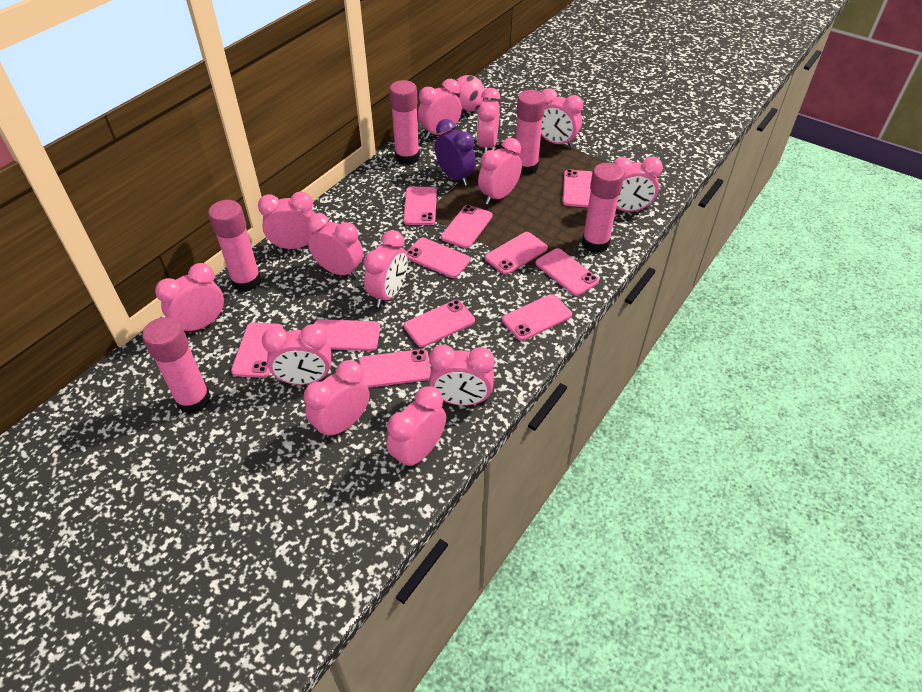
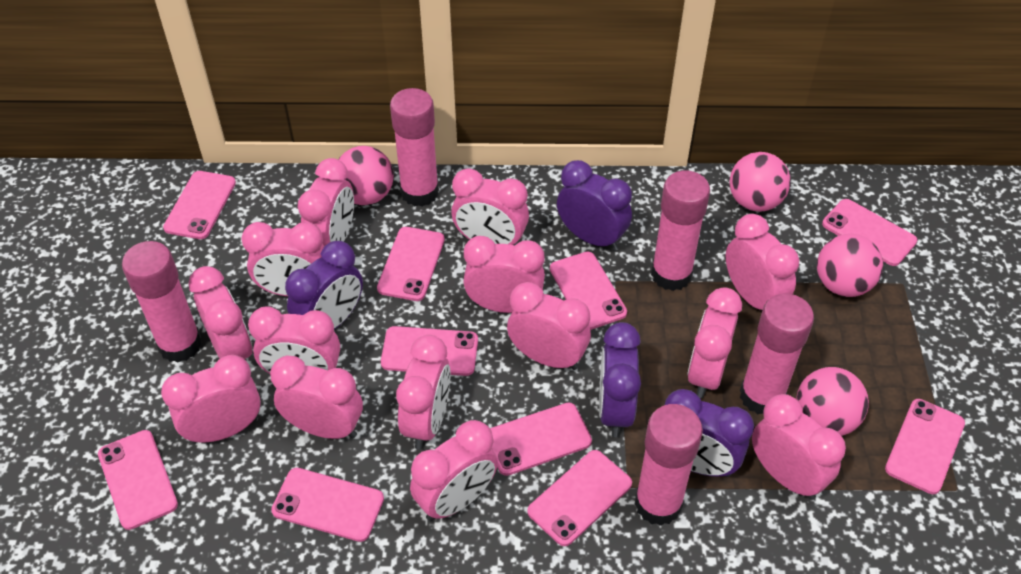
pink ball: [453,75,485,112] = 1 -> [338,146,394,205] [730,152,791,212] [796,367,869,436] [817,234,883,297] = 4
pink clock: [155,263,224,332] [258,191,315,249] [262,324,331,385] [304,360,370,440] [307,213,363,278] [363,230,408,308] [387,386,446,470] [418,79,462,139] [429,345,495,406] [477,88,500,153] [478,138,522,205] [541,88,583,148] [613,157,663,212] = 13 -> [161,355,261,444] [189,266,252,359] [242,222,324,296] [248,307,340,374] [270,355,363,439] [298,158,354,246] [396,335,451,449] [410,420,498,521] [451,168,529,245] [463,236,545,313] [507,282,591,370] [687,287,742,398] [726,214,799,310] [752,394,846,500] = 14
pink phone: [231,322,283,378] [314,319,380,351] [359,349,431,388] [403,187,437,225] [404,300,475,347] [406,238,470,278] [441,205,493,248] [485,232,548,275] [502,294,572,341] [535,248,599,296] [563,169,592,207] = 11 -> [98,430,178,530] [163,171,236,239] [271,468,384,542] [377,227,445,301] [381,326,478,376] [490,402,592,476] [527,450,632,546] [550,251,627,330] [822,199,918,266] [885,399,965,494] = 10
purple clock: [435,119,476,186] = 1 -> [285,241,363,330] [557,160,632,251] [599,322,641,437] [665,389,754,477] = 4

